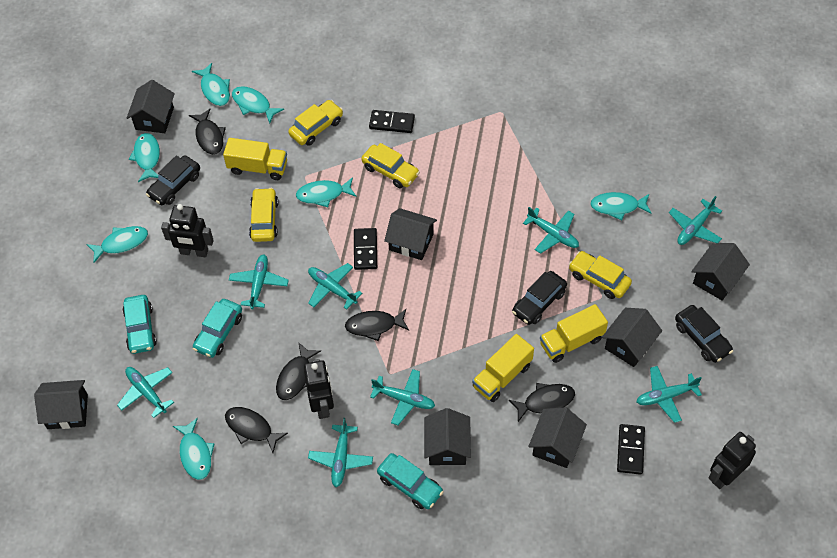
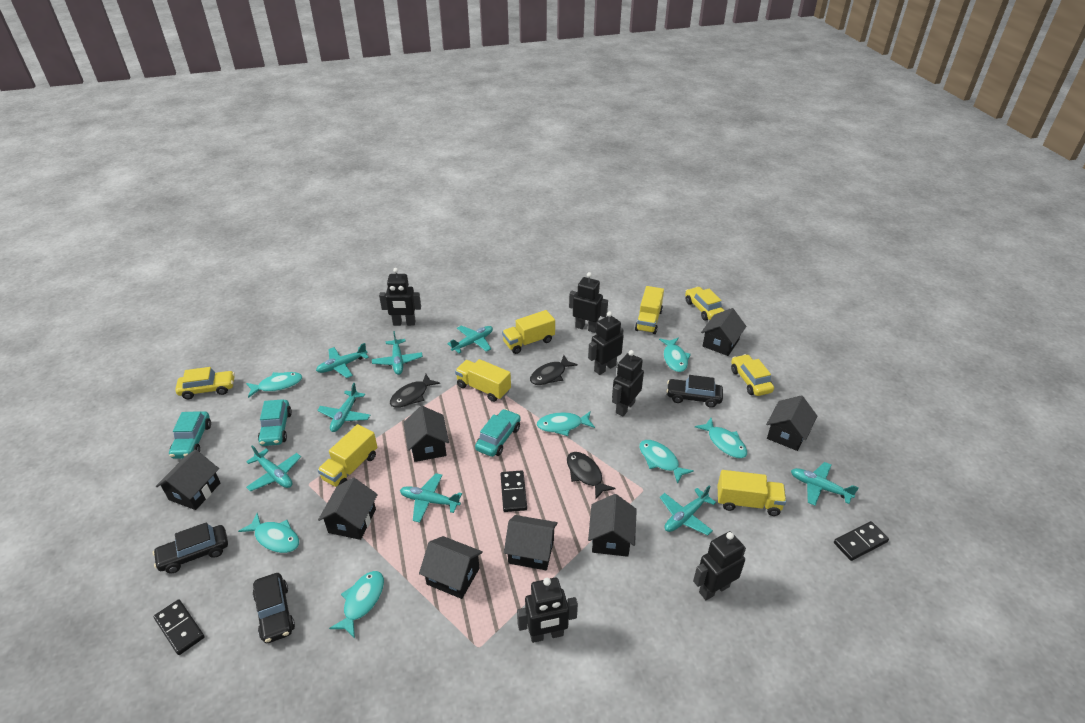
black fish: [189,109,226,155] [225,407,288,453] [276,342,321,400] [345,309,409,341] [509,383,575,422] = 5 -> [390,374,440,408] [530,355,578,385] [567,452,616,499] = 3
black house: [34,380,88,429] [127,80,175,133] [384,208,437,260] [424,408,471,465] [528,407,587,468] [602,308,662,367] [691,243,750,300] = 7 -> [156,450,220,510] [318,477,378,540] [403,406,449,462] [419,536,483,599] [504,515,558,570] [588,494,637,557] [701,308,746,356] [766,395,817,451] = 8
black robot: [161,204,214,257] [304,359,334,419] [709,432,756,489] = 3 -> [379,268,421,326] [517,577,578,643] [569,272,608,333] [588,311,624,375] [612,350,644,416] [693,531,746,600] = 6
yellow car: [249,188,279,242] [288,100,343,146] [361,143,420,188] [569,251,632,299] = 4 -> [175,367,235,399] [685,286,725,321] [731,354,774,396] = 3
yellow truck: [223,138,287,180] [472,334,534,402] [540,304,608,363] = 3 -> [318,424,377,487] [455,359,511,402] [502,310,555,354] [635,286,664,334] [718,470,786,516] = 5

